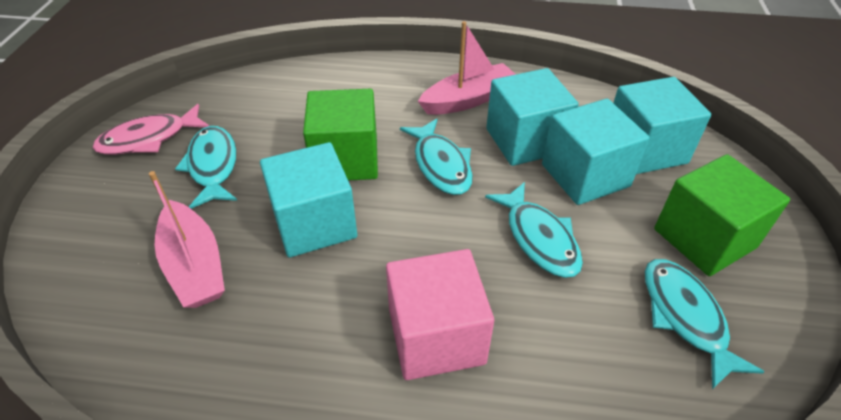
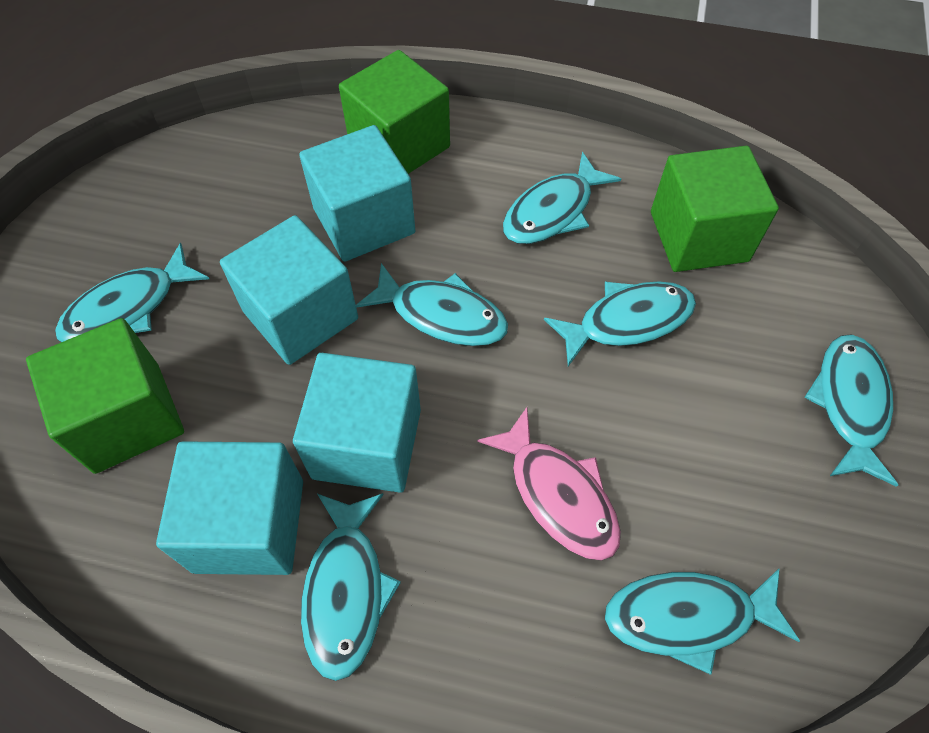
green cube: [303,89,378,180] [654,154,790,276] = 2 -> [26,318,184,474] [339,50,450,174] [651,146,779,272] = 3
pink boat: [149,171,225,308] [418,21,516,115] = 2 -> none = 0
pink cube: [386,249,494,380] = 1 -> none = 0
turquoise fish: [175,126,237,209] [400,119,473,195] [485,182,583,278] [645,259,764,389] = 4 -> [55,243,209,342] [301,493,401,681] [356,263,508,346] [503,152,621,244] [544,281,696,366] [605,569,800,675] [804,335,898,487] = 7

